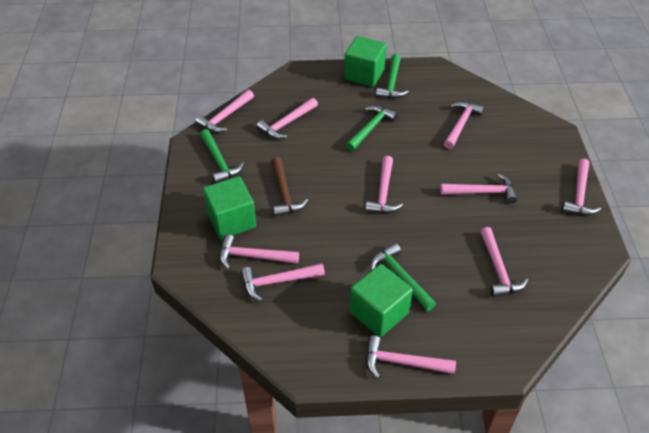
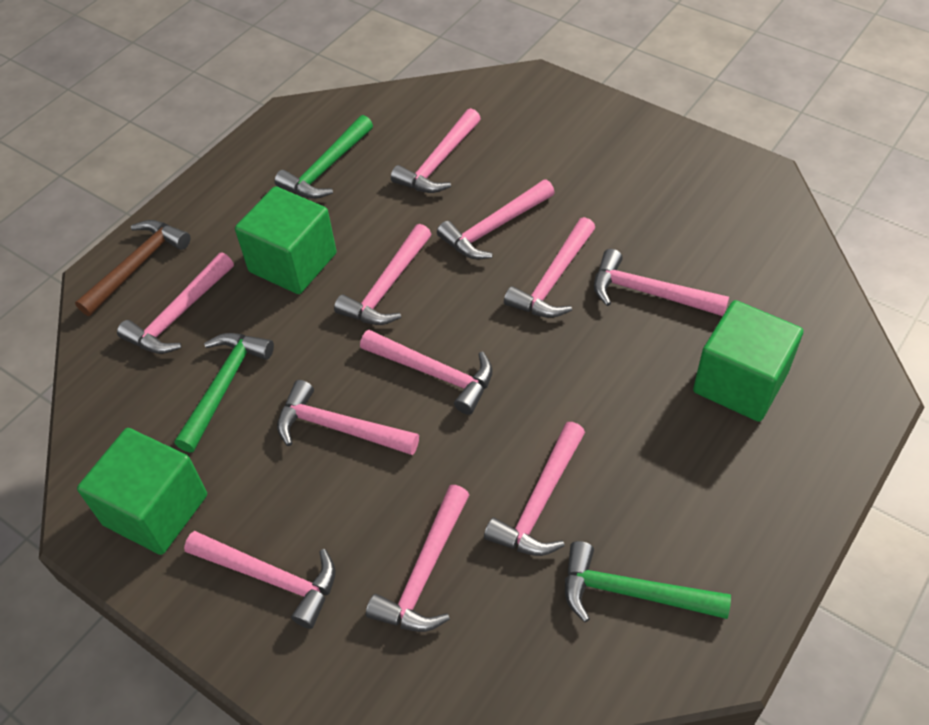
green hammer: [200,129,244,184] [346,105,398,151] [370,243,436,311] [376,54,409,98] = 4 -> [175,333,274,453] [275,115,373,199] [565,541,731,622] = 3
pink hammer: [195,90,254,133] [220,234,299,269] [241,263,325,301] [257,98,318,139] [365,156,403,213] [366,335,456,378] [440,174,517,204] [444,101,484,149] [480,227,528,297] [562,158,601,216] = 10 -> [117,253,234,354] [184,531,335,629] [277,380,419,455] [334,224,431,325] [360,330,493,415] [366,485,469,632] [391,108,481,193] [437,180,555,260] [484,422,585,556] [504,217,595,318] [594,249,729,316] = 11

